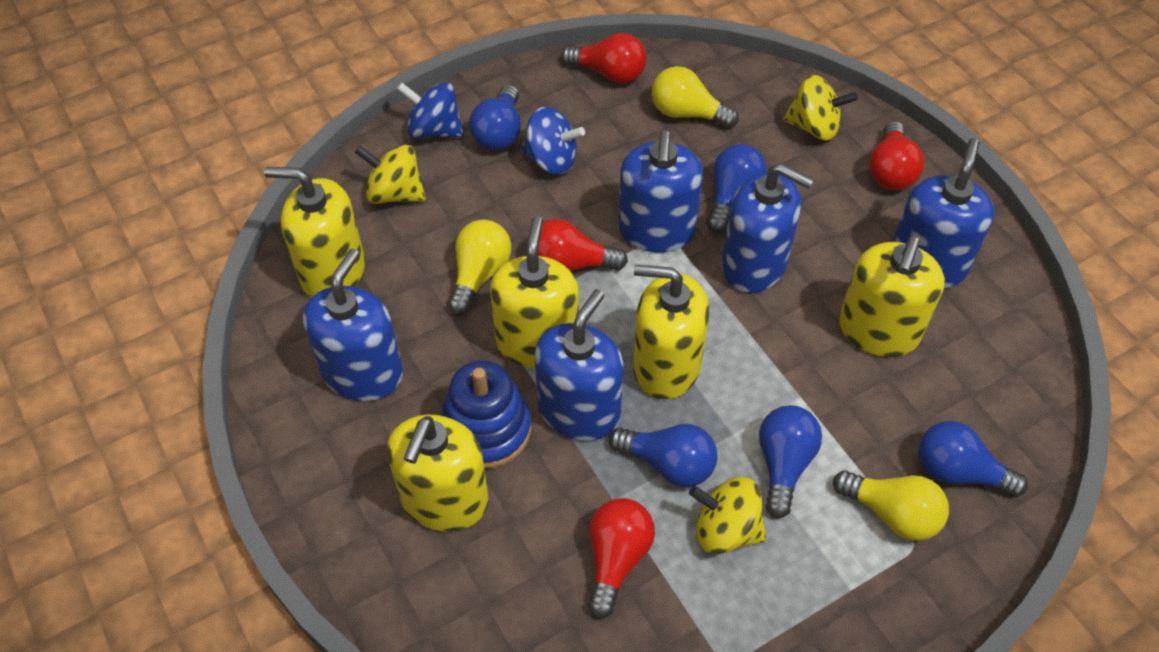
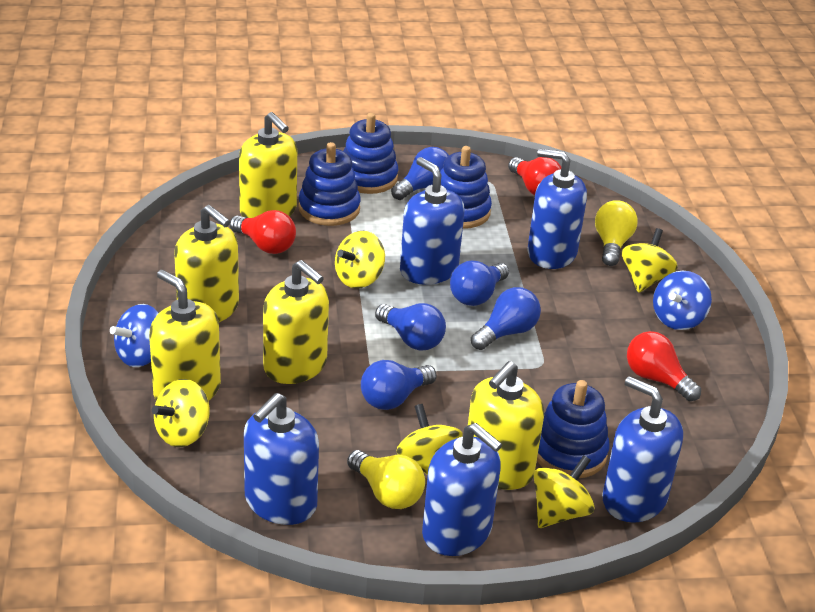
blue stacking toy: [441,361,531,469] = 1 -> [298,142,361,226] [343,113,398,194] [440,146,492,229] [537,380,610,478] = 4
red light bulb: [538,219,628,271] [561,33,647,83] [588,498,655,618] [869,121,924,190] = 4 -> [230,210,296,254] [508,157,561,195] [627,331,701,401] = 3
yellow light bulb: [448,219,511,315] [652,66,739,128] [833,471,949,541] = 3 -> [347,450,425,509] [595,200,638,266] = 2
yellow spinning top: [355,145,426,204] [689,477,766,554] [783,75,858,140] = 3 -> [152,379,210,447] [335,231,385,289] [396,404,463,475] [534,455,595,528] [622,228,678,293] = 5

